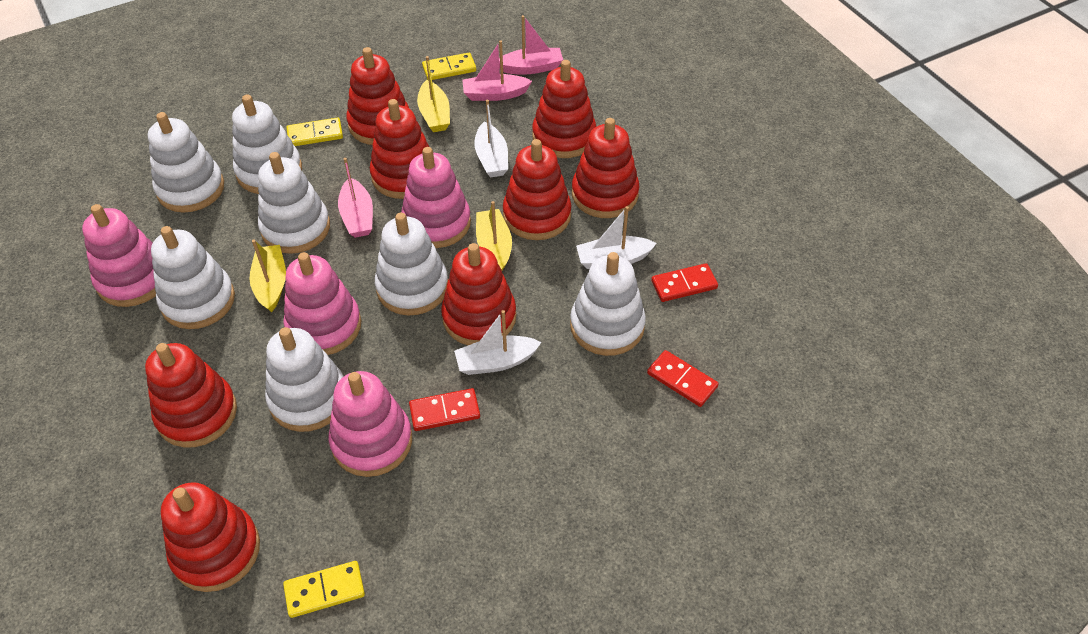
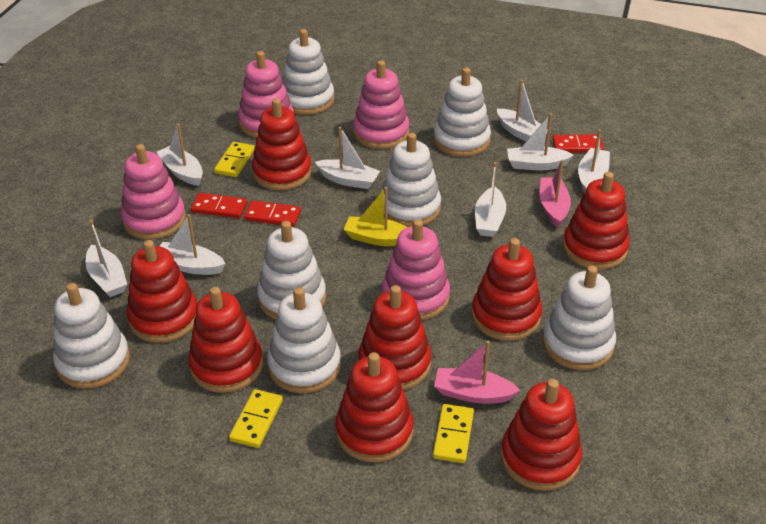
pink boat: [338,158,373,238] [462,40,532,101] [499,15,563,75] = 3 -> [434,341,520,404] [540,160,571,227] = 2
white boat: [454,310,542,375] [474,100,508,178] [576,206,657,269] = 3 -> [86,220,127,297] [157,123,203,186] [160,214,226,275] [315,127,380,189] [475,162,506,237] [497,79,551,141] [507,113,574,170] [578,129,610,193] = 8
yellow boat: [249,240,286,312] [417,56,450,132] [476,201,512,270] = 3 -> [344,187,407,246] = 1

